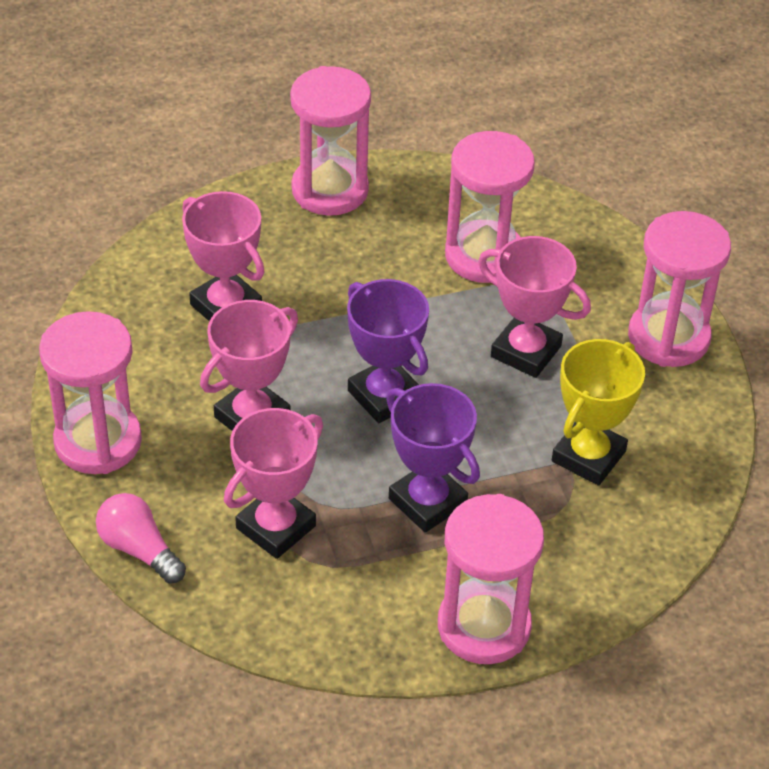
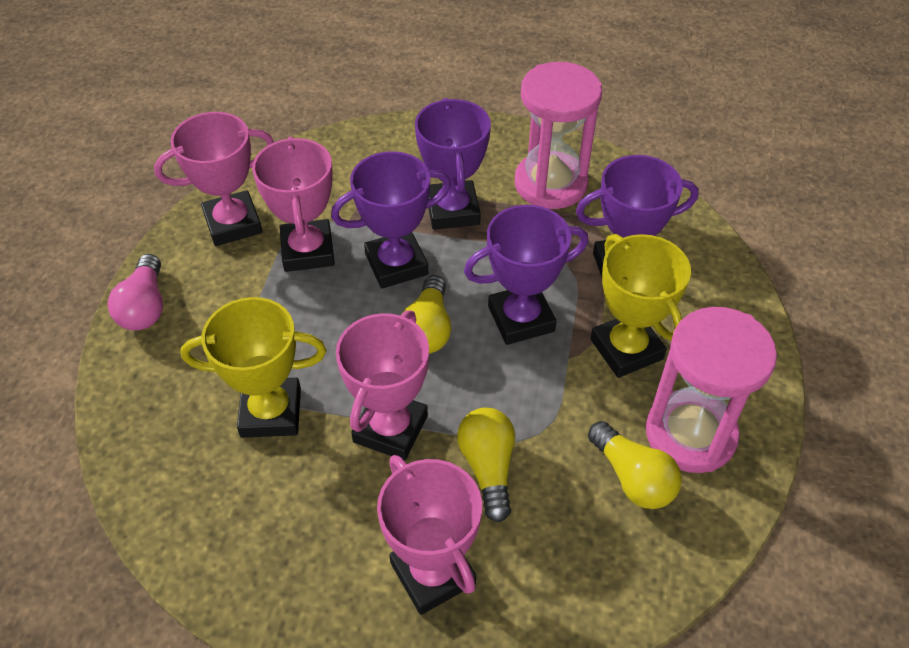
pink hourglass: [39,311,142,474] [290,66,371,216] [438,494,544,664] [445,131,535,283] [628,211,731,367] = 5 -> [515,62,602,209] [646,307,777,473] = 2
purple trophy: [347,279,429,423] [386,383,480,533] = 2 -> [331,151,451,289] [415,98,491,230] [464,205,588,345] [576,155,699,277] = 4
yellow light bulb: none = 0 -> [401,275,451,354] [457,408,515,522] [588,421,682,509] = 3
yellow trophy: [552,339,645,486] = 1 -> [181,297,326,438] [590,234,691,378] = 2

